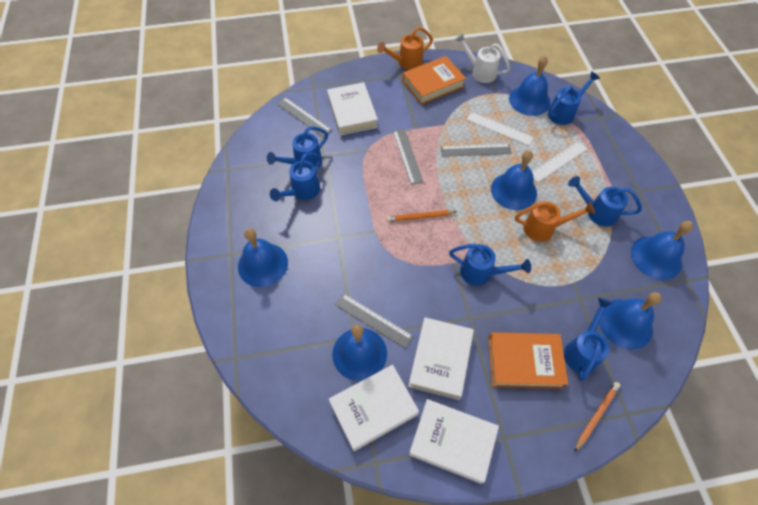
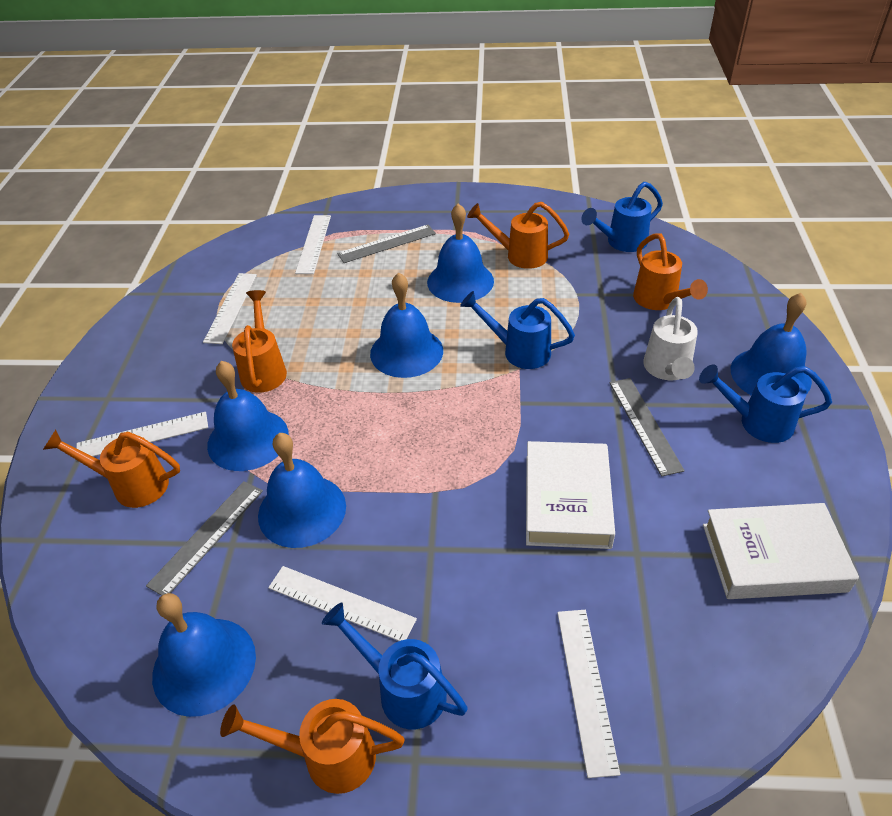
blue watering can: [267,126,328,168] [270,153,321,201] [449,244,531,285] [548,71,600,125] [564,297,613,381] [568,176,642,227] = 6 -> [322,602,468,729] [460,291,575,369] [581,182,663,252] [699,365,832,443] = 4
grey ruler: [276,97,332,137] [335,293,414,349] [393,129,423,185] [441,144,512,157] = 4 -> [146,481,263,596] [337,225,436,263] [610,378,685,477] = 3
orange book: [402,56,466,105] [488,332,568,389] = 2 -> none = 0
orange pencil: [386,210,457,222] [574,382,620,452] = 2 -> none = 0
orange watering can: [377,26,433,70] [515,201,595,242] = 2 -> [43,430,180,508] [220,699,404,794] [232,290,287,393] [467,202,569,269] [633,233,708,310] = 5
white book: [327,82,378,136] [329,365,419,451] [408,317,474,400] [409,399,499,484] = 4 -> [526,441,615,549] [703,503,859,599] = 2
white ruler: [466,112,534,146] [532,141,587,182] = 2 -> [77,412,208,457] [203,273,257,344] [268,566,417,641] [295,215,331,274] [557,610,620,778] = 5

